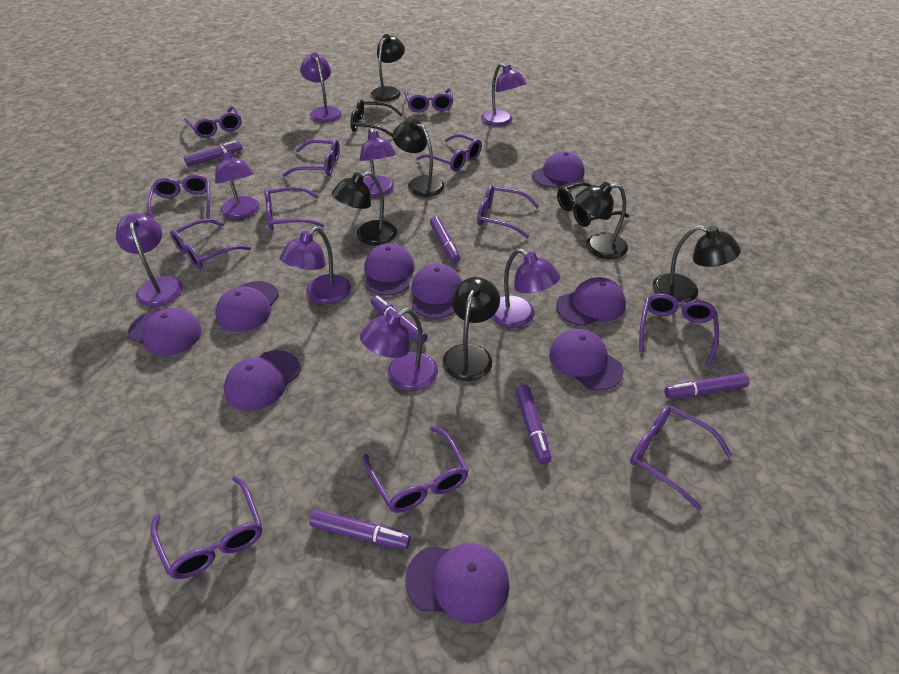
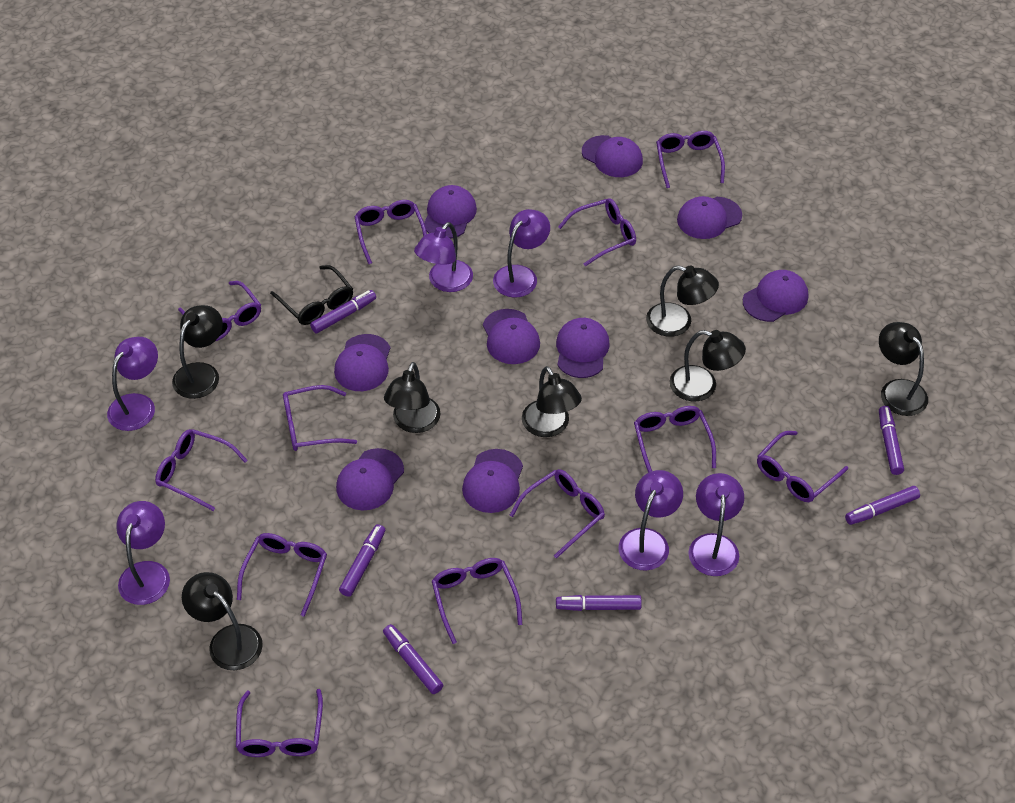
black glasses: [350,99,403,136] [557,182,629,227] = 2 -> [270,265,353,325] = 1
black lamp: [332,171,397,245] [370,34,405,101] [392,119,445,197] [443,277,500,381] [575,182,628,259] [653,225,741,303] = 6 -> [172,305,223,399] [182,572,263,670] [384,362,441,433] [522,366,582,437] [646,265,719,337] [670,330,746,402] [879,322,928,416] = 7
purple lamp: [116,213,183,307] [215,148,260,220] [280,227,351,304] [300,52,342,122] [359,128,396,197] [360,308,438,391] [481,63,526,126] [491,249,560,328] = 8 -> [107,337,158,431] [116,501,170,605] [414,222,473,292] [493,209,550,297] [619,470,683,571] [689,473,744,576] = 6

